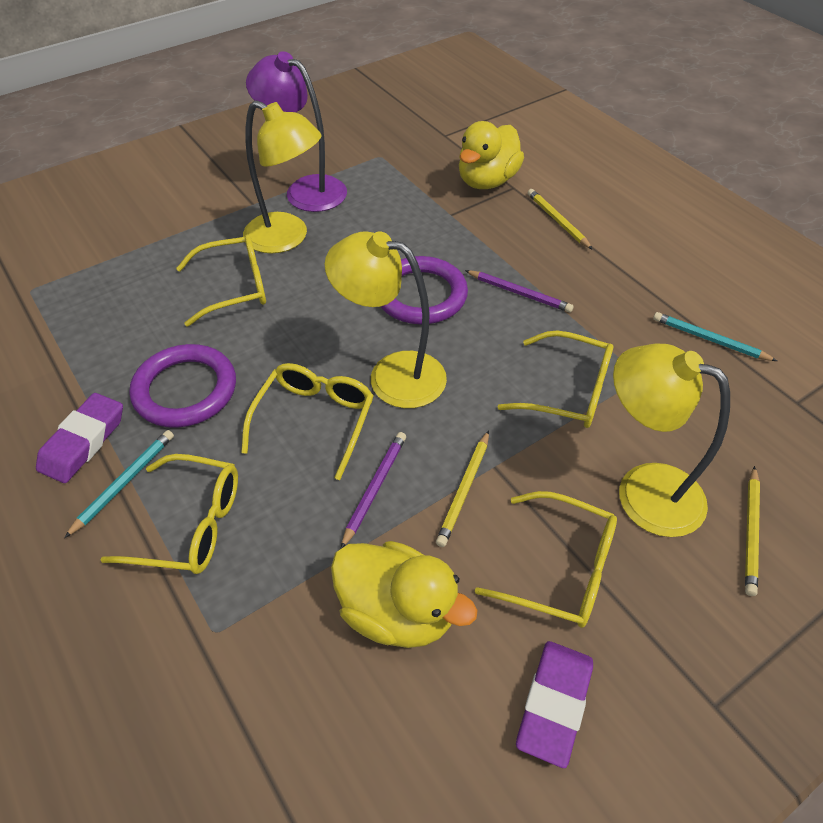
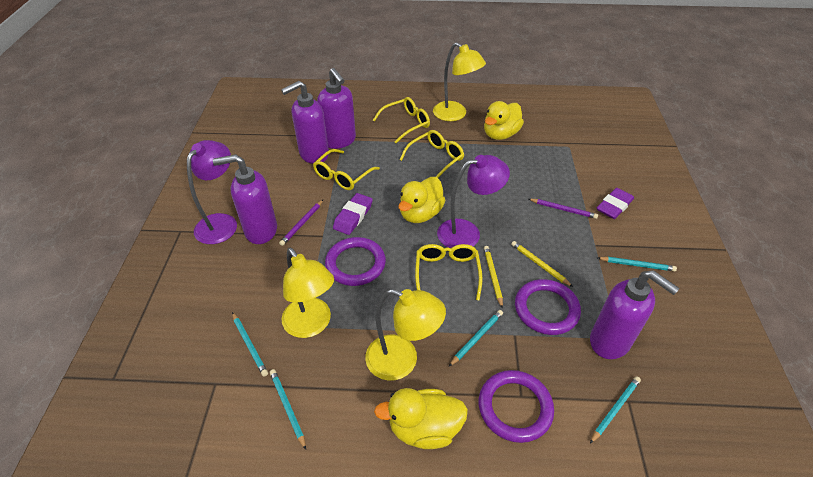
purple lamp: [246,51,347,212] = 1 -> [187,140,237,244] [437,155,510,248] = 2
purple ring: [129,344,236,428] [381,256,468,324] = 2 -> [325,237,386,286] [479,370,554,443] [515,279,581,335] = 3
purple soap dispenser: none = 0 -> [213,154,277,244] [281,81,329,164] [317,68,356,149] [590,270,679,359] = 4
turquoise pencil: [64,430,174,538] [653,312,777,361] = 2 -> [232,312,268,377] [270,369,306,450] [449,310,503,366] [590,376,641,444] [598,257,677,271] = 5
yellow duck: [331,541,478,648] [459,121,524,189] = 2 -> [374,388,468,449] [398,177,446,223] [484,101,524,140] = 3
yellow glasses: [100,454,238,574] [176,235,266,327] [241,363,374,480] [475,491,617,628] [497,330,613,428] = 5 -> [313,149,380,190] [373,97,430,143] [400,130,464,178] [415,244,482,300] = 4
yellow pencil: [436,430,489,547] [528,189,593,250] [745,466,760,596] = 3 -> [484,246,503,309] [511,241,573,287] = 2

